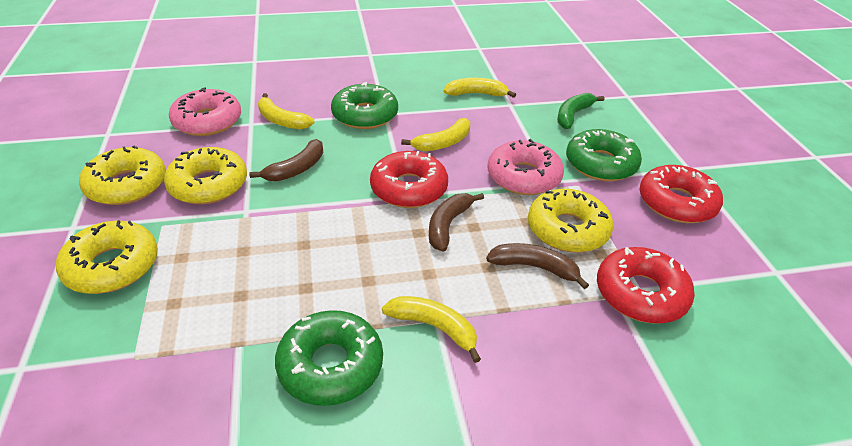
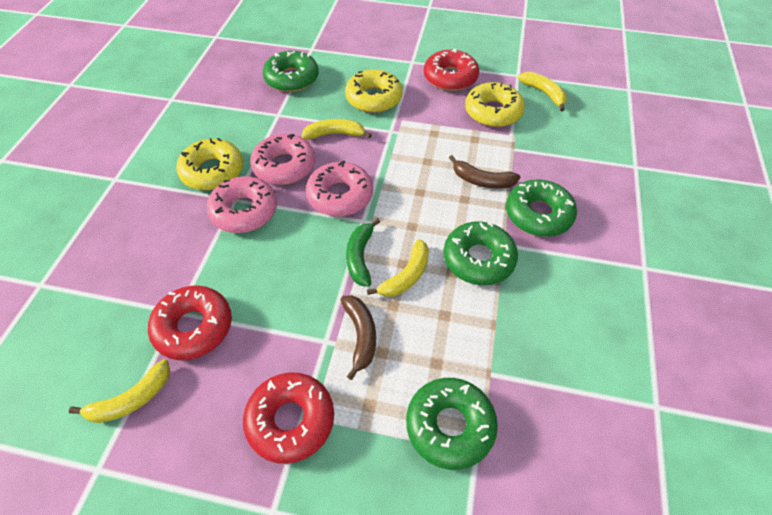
brown banana: [249,139,323,181] [429,193,484,252] [486,243,589,289] = 3 -> [341,295,376,380] [449,155,520,189] = 2
green donut: [275,310,383,406] [331,82,398,129] [566,129,642,181] = 3 -> [263,51,319,92] [406,378,498,470] [443,222,518,285] [506,179,577,237] = 4
pink donut: [169,87,241,136] [487,139,564,195] = 2 -> [207,176,277,233] [250,134,315,185] [306,161,373,216] = 3
yellow donut: [56,220,158,294] [79,146,166,205] [164,147,247,204] [528,189,613,253] = 4 -> [176,138,243,190] [345,69,403,113] [465,82,525,127] = 3

